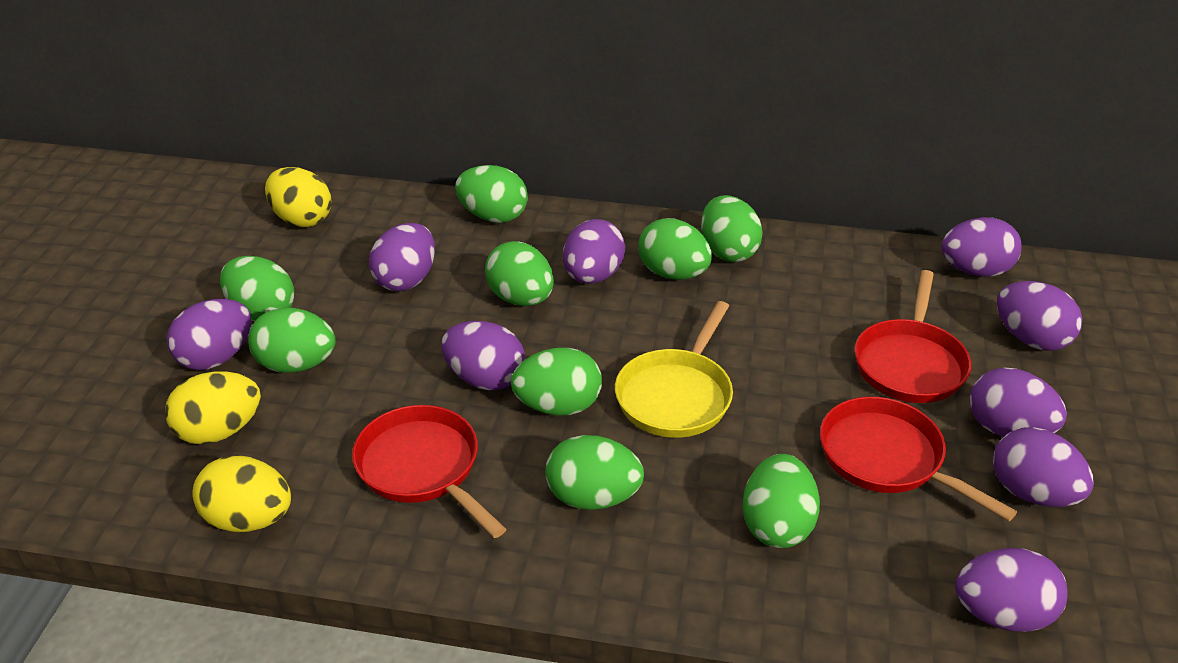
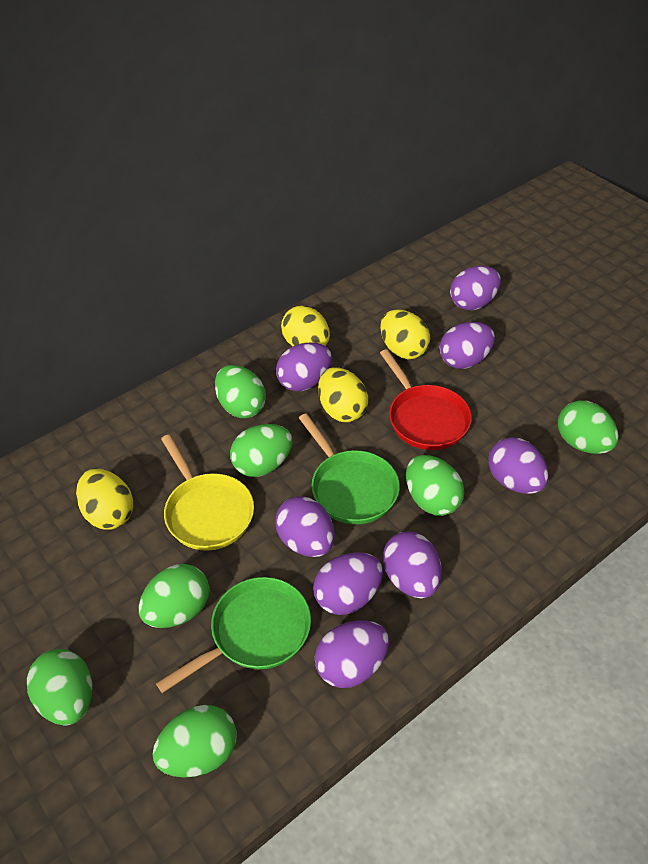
green egg: [220,256,294,321] [248,308,336,373] [455,165,528,223] [485,241,554,306] [511,348,602,416] [545,435,644,510] [638,218,712,280] [701,195,763,262] [742,454,820,548] = 9 -> [27,649,92,726] [138,564,209,628] [152,705,237,778] [215,365,266,418] [230,424,293,477] [406,455,464,516] [558,400,619,454] = 7
green pan: none = 0 -> [156,577,311,693] [299,413,400,524] = 2
purple egg: [167,299,252,370] [369,223,435,291] [441,321,525,390] [563,219,625,284] [941,217,1022,277] [955,548,1068,632] [970,368,1067,437] [993,427,1094,507] [997,281,1083,351] = 9 -> [275,496,335,557] [276,343,332,391] [313,552,383,615] [315,620,389,688] [383,532,442,598] [439,322,495,369] [450,266,501,310] [488,437,549,494] = 8
red pan: [352,405,506,538] [820,397,1017,521] [855,270,971,403] = 3 -> [380,349,472,450] = 1
yellow egg: [165,372,261,445] [192,455,291,532] [265,167,331,227] = 3 -> [76,469,133,530] [281,306,330,346] [318,367,368,422] [380,309,430,359] = 4

